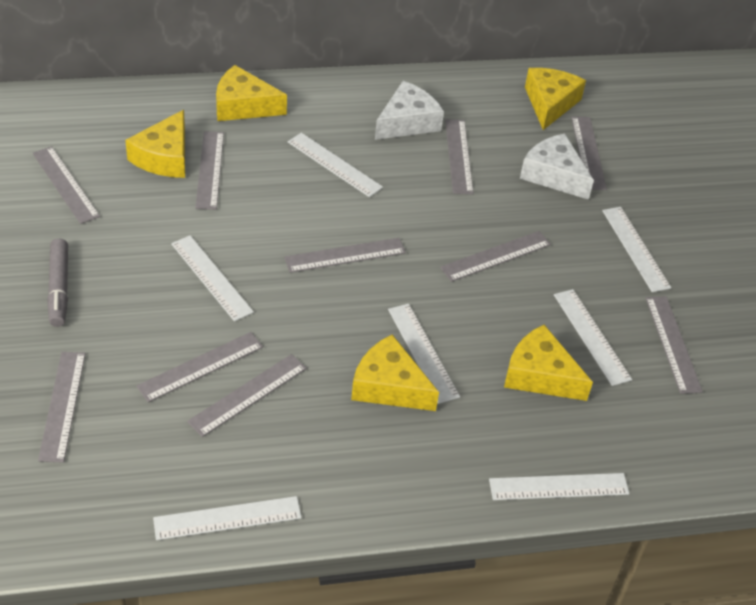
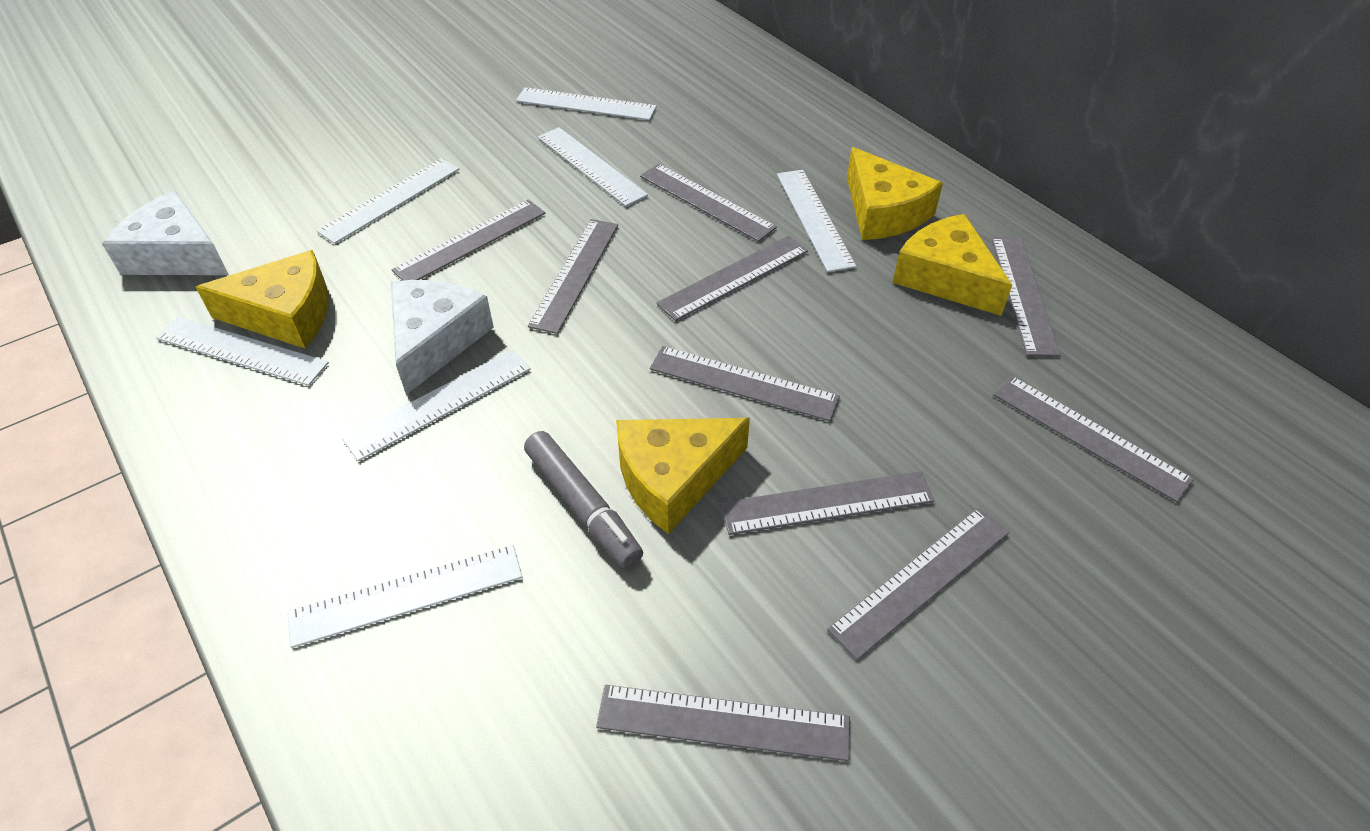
yellow cheese: [125,110,185,178] [216,65,287,121] [351,334,439,411] [504,325,593,401] [525,68,586,130] = 5 -> [196,250,328,349] [616,418,750,534] [847,147,943,240] [892,214,1012,316] = 4

